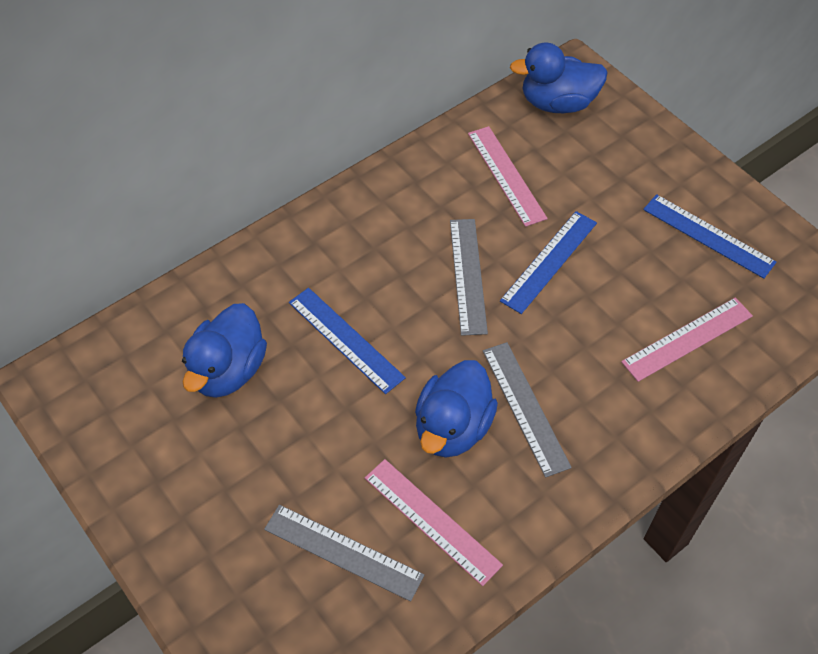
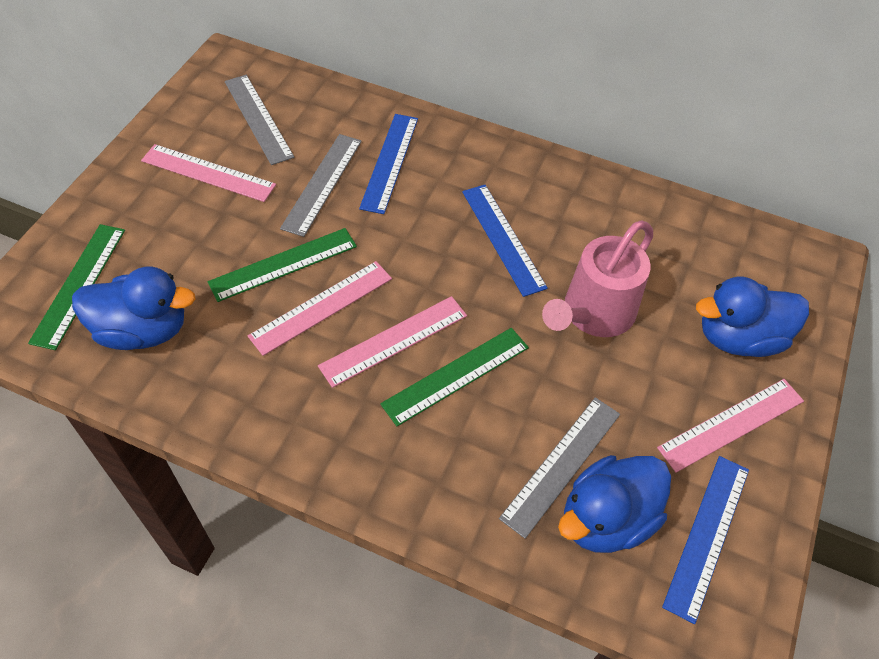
green ruler: none = 0 -> [28,224,125,350] [207,228,357,302] [380,328,529,426] = 3
pink ruler: [365,459,503,586] [468,126,548,227] [621,297,753,382] = 3 -> [141,144,276,202] [248,261,392,356] [318,296,467,388] [657,379,804,473] = 4
pink watering can: none = 0 -> [542,221,653,337] = 1

